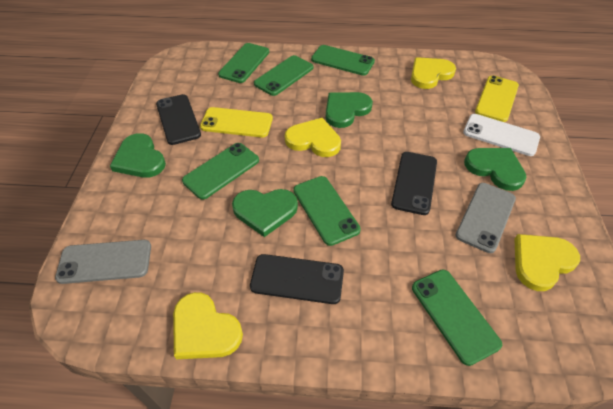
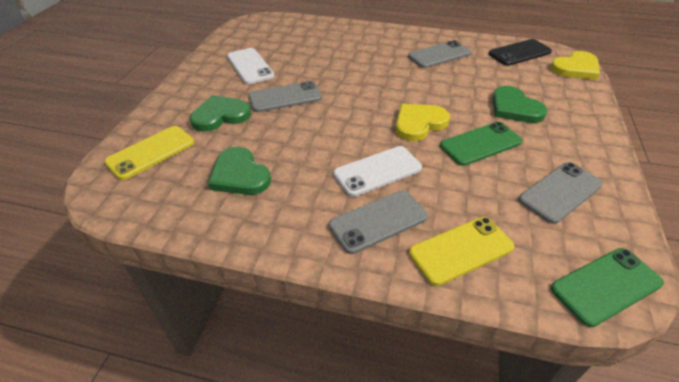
black phone: [156,94,201,145] [250,254,344,304] [391,152,437,215] = 3 -> [489,39,552,66] = 1
green heart: [110,133,166,178] [232,189,298,237] [326,92,373,128] [464,148,526,191] = 4 -> [190,95,251,132] [208,147,271,195] [492,86,547,123] = 3
green phone: [182,143,259,200] [218,43,269,83] [254,55,313,96] [293,176,361,246] [311,45,375,76] [412,269,502,366] = 6 -> [440,122,523,166] [551,248,664,327] = 2
grey phone: [55,240,151,284] [455,183,516,253] = 2 -> [248,81,322,112] [329,190,428,254] [408,40,471,68] [518,162,603,224] = 4
white phone: [463,114,540,156] = 1 -> [227,48,275,84] [333,146,422,197] = 2
yellow heart: [173,292,243,359] [285,118,341,157] [411,57,456,89] [514,234,580,291] = 4 -> [396,104,450,141] [551,51,600,80] = 2

